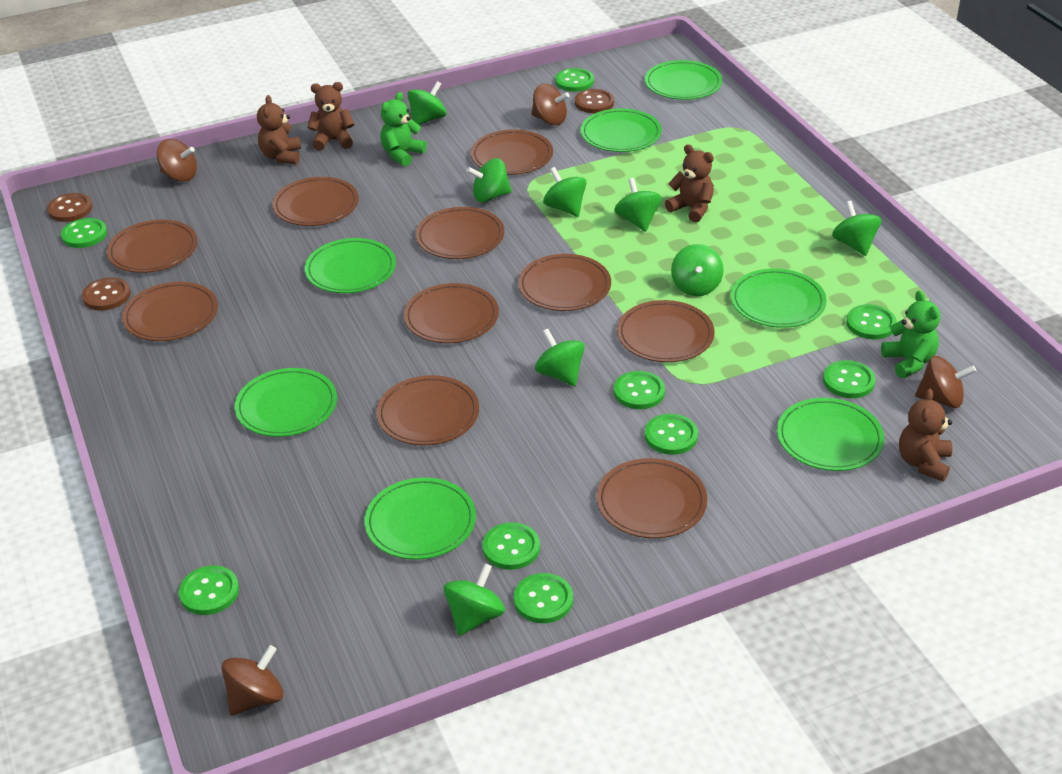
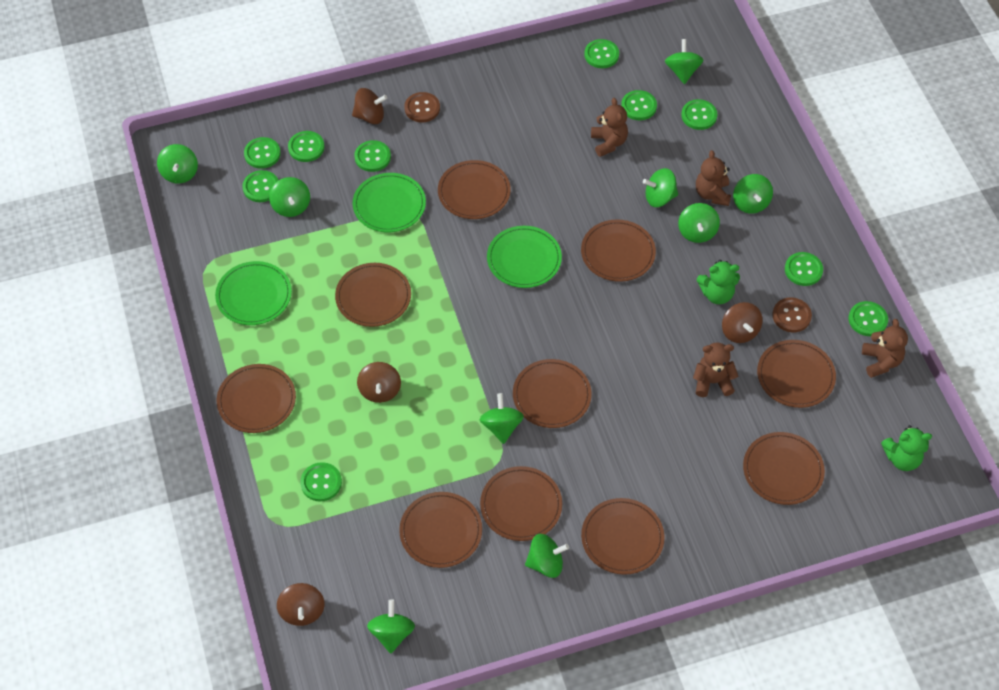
brown button: [47,193,92,222] [82,278,130,311] [575,89,614,113] = 3 -> [404,92,440,122] [772,297,812,332] = 2
green button: [61,218,107,248] [179,565,239,615] [483,522,540,570] [514,573,573,623] [555,68,594,92] [614,371,665,409] [645,414,698,455] [823,360,876,398] [846,304,897,339] = 9 -> [242,170,279,202] [244,137,281,169] [288,131,324,162] [300,462,342,501] [354,140,391,172] [584,39,619,68] [621,90,657,120] [681,99,717,130] [785,252,823,286] [849,301,888,336] = 10
green plate: [235,368,337,437] [305,238,396,293] [365,477,476,560] [580,108,662,152] [645,60,722,100] [731,268,827,328] [777,398,884,471] = 7 -> [215,261,292,325] [353,173,426,232] [487,226,562,288] = 3
green spinning top: [407,81,446,125] [443,563,505,636] [466,158,512,203] [535,329,585,386] [543,167,586,217] [614,178,662,232] [671,244,724,296] [832,201,882,256] = 8 -> [157,144,198,184] [269,177,310,217] [367,599,415,653] [480,393,524,444] [525,534,569,578] [643,168,678,207] [665,39,703,84] [678,203,720,243] [733,174,773,214] = 9

